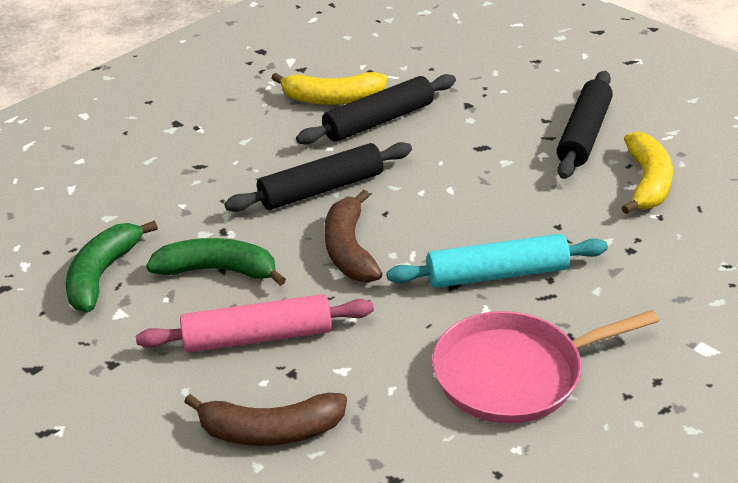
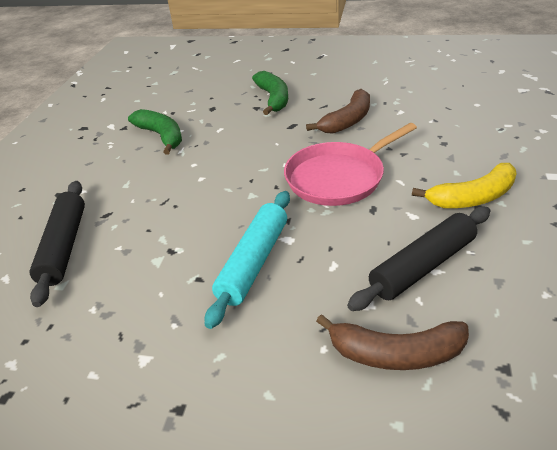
black rolling pin: [224,142,412,212] [296,74,456,145] [557,71,613,179] = 3 -> [30,181,85,307] [347,207,490,311] = 2
pink rolling pin: [136,294,374,353] = 1 -> none = 0
yellow banana: [272,72,388,105] [621,131,673,214] = 2 -> [412,163,517,208] = 1

